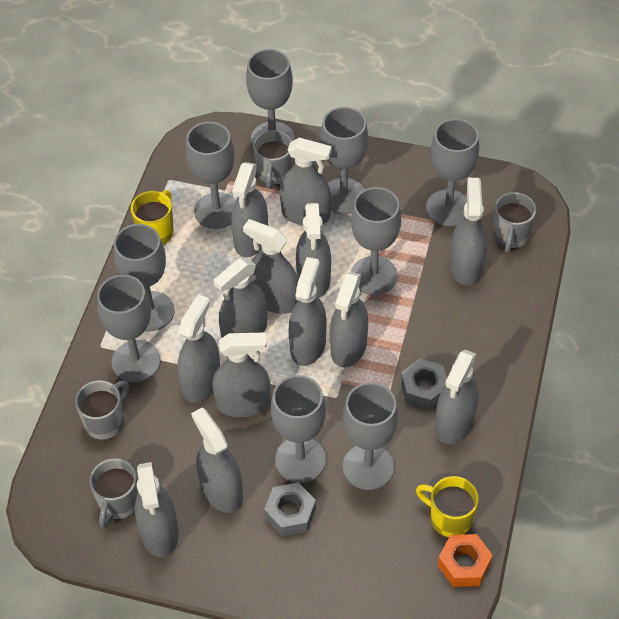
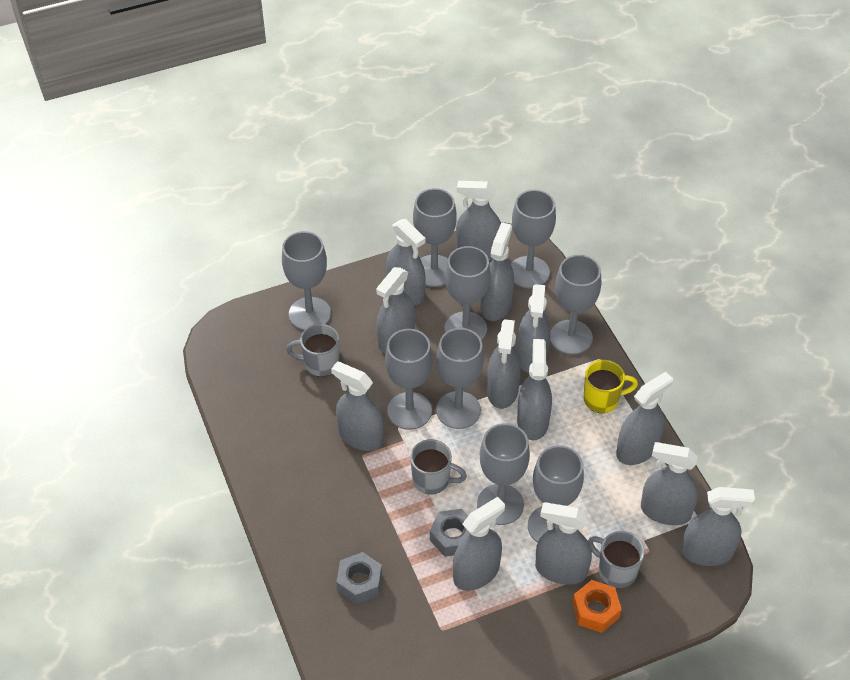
grey mug: [75,380,129,440] [90,458,138,529] [253,130,292,189] [493,192,536,253] = 4 -> [286,324,339,377] [410,439,467,495] [587,531,645,588] = 3
yellow mug: [131,190,174,245] [416,476,479,537] = 2 -> [583,360,638,413] = 1

